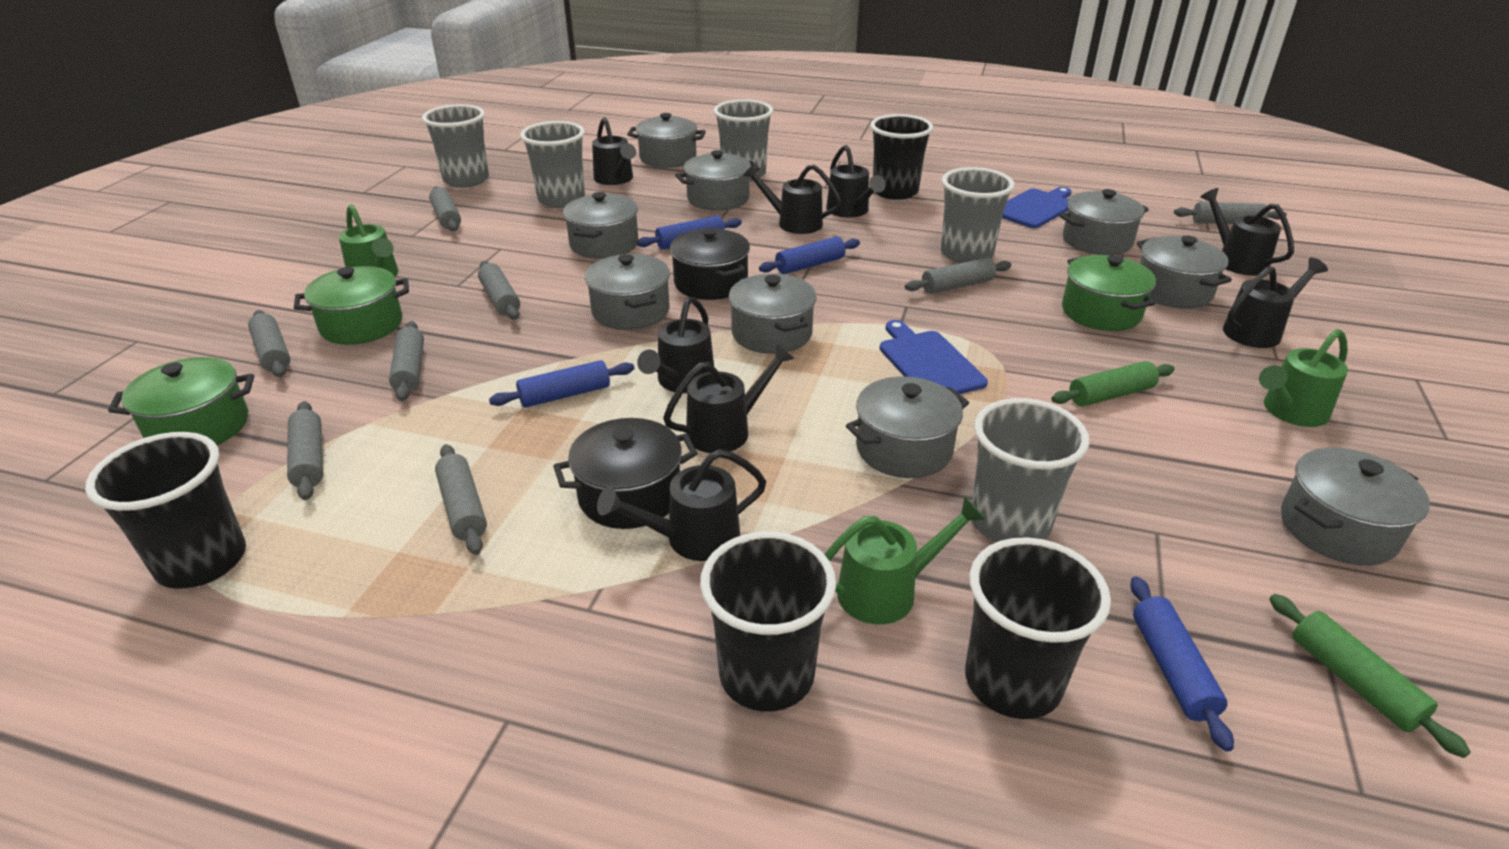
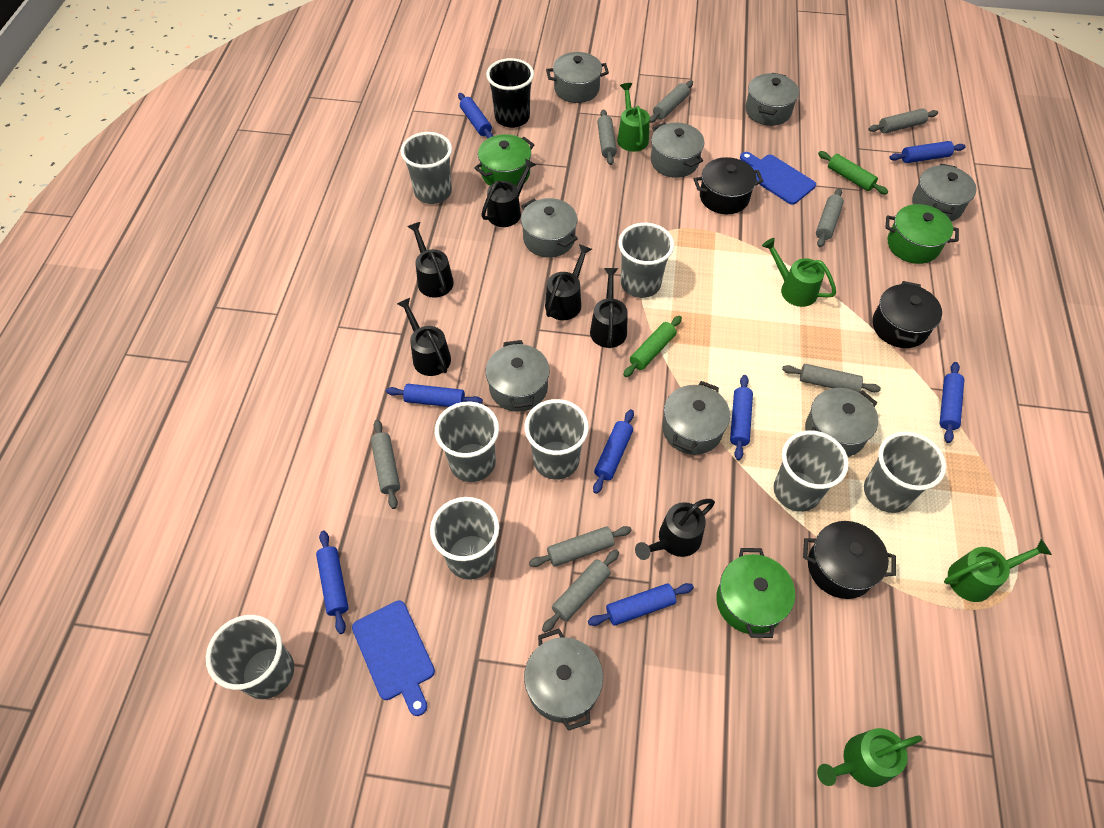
black cup: [85,432,246,589] [700,532,836,711] [870,114,933,200] [965,537,1111,719] = 4 -> [486,58,534,128] = 1
black pot: [553,418,698,529] [670,228,750,300] = 2 -> [694,157,763,214] [803,521,896,599] [872,281,942,348] = 3
black watering can: [592,117,636,185] [597,449,767,561] [637,297,714,393] [663,344,794,453] [742,164,842,234] [826,145,886,217] [1200,188,1294,276] [1223,258,1328,348] = 8 -> [397,298,451,376] [407,222,454,298] [481,158,536,227] [545,244,592,320] [590,268,628,348] [635,499,715,560] = 6
blue rolling pin: [489,360,635,408] [637,216,742,250] [759,237,860,274] [1130,576,1234,752] = 4 -> [316,530,349,634] [386,384,483,407] [458,93,493,139] [588,583,694,626] [593,409,634,494] [730,375,753,460] [889,141,966,163] [940,362,964,443] = 8
green watering can: [339,204,398,277] [824,497,986,624] [1259,329,1348,427] = 3 -> [617,83,650,152] [762,238,836,307] [817,728,922,787] [944,539,1052,602] = 4
grey cup: [422,104,489,188] [520,121,585,208] [714,99,773,181] [941,167,1014,263] [972,398,1090,542] = 5 -> [206,615,294,699] [400,132,452,204] [430,497,499,580] [435,401,499,482] [524,399,589,480] [618,223,674,298] [774,430,849,512] [864,431,946,513] = 8

